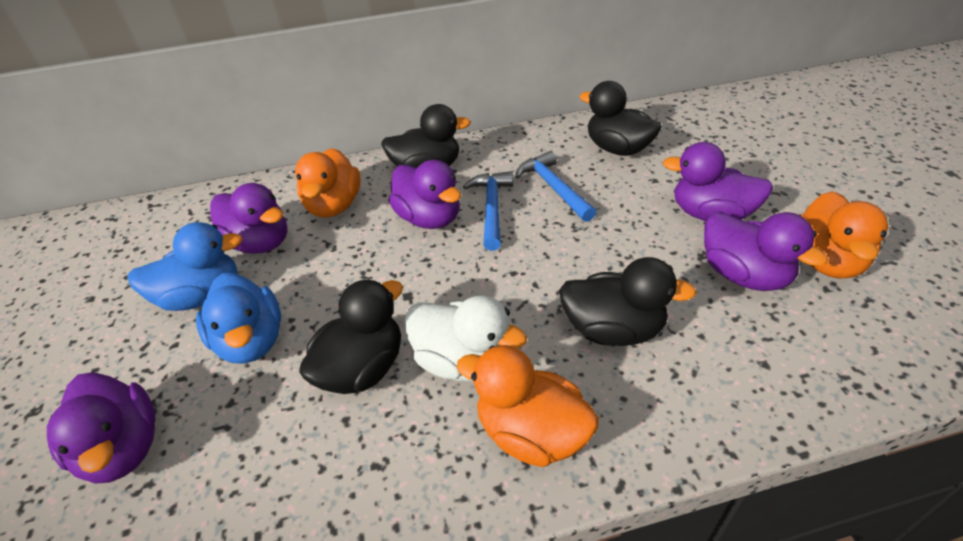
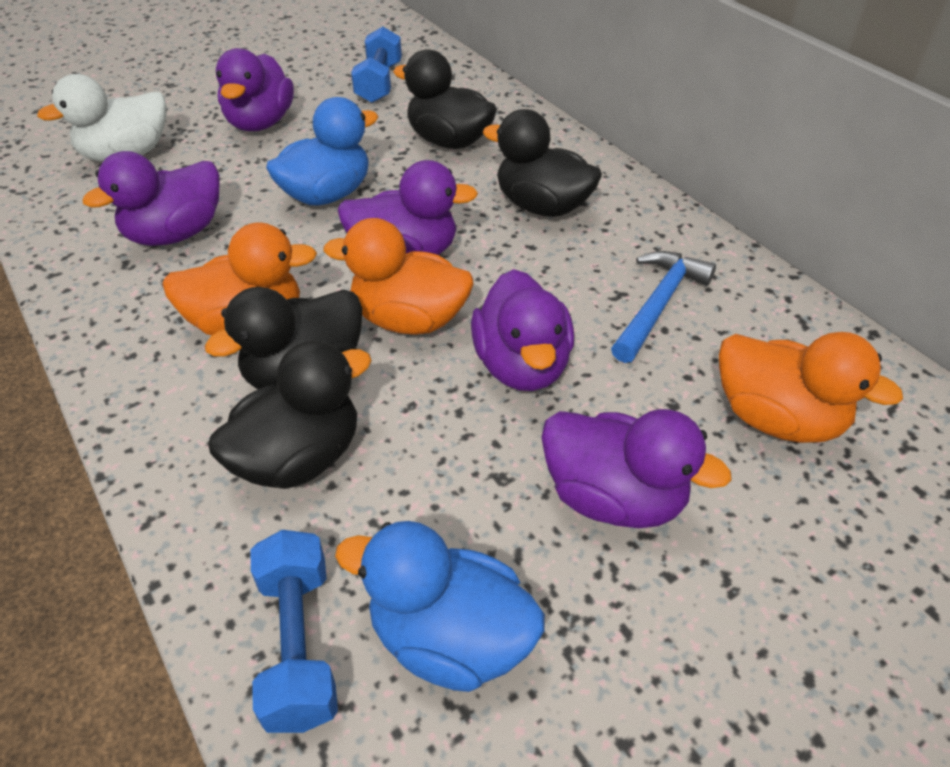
blue dumbbell: none = 0 -> [250,530,338,733] [351,27,402,103] = 2
blue hammer: [463,171,513,251] [515,151,596,222] = 2 -> [611,251,716,363] = 1

